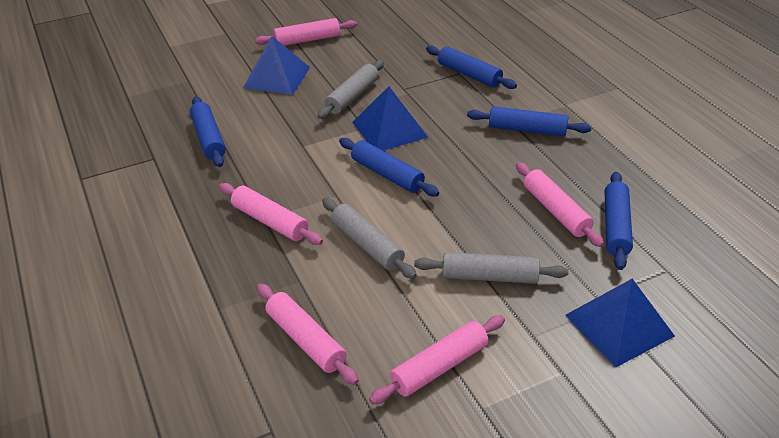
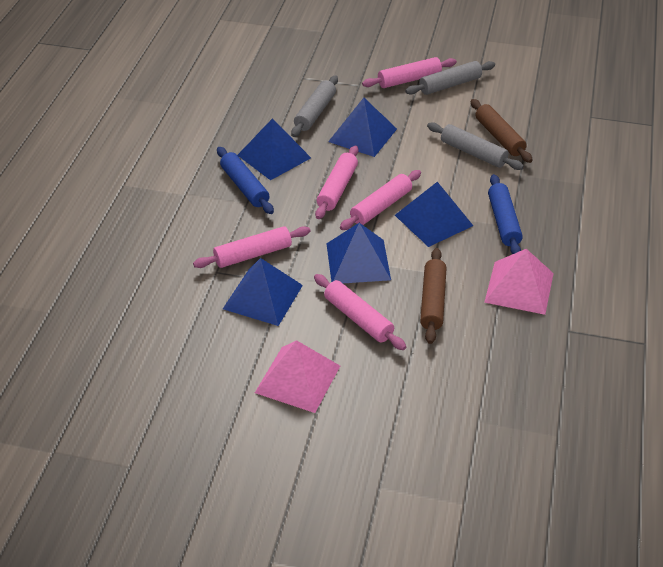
blue pyramid: [243,36,310,95] [352,86,428,151] [565,279,675,367] = 3 -> [223,258,303,326] [237,118,311,180] [327,223,391,283] [328,98,397,157] [395,182,473,247] = 5
blue rolling pin: [190,96,226,167] [339,138,439,196] [426,46,517,89] [467,106,591,136] [605,172,633,270] = 5 -> [217,147,274,214] [488,174,523,254] = 2
brown rolling pin: none = 0 -> [420,248,447,344] [471,99,532,163] = 2
pink pyramid: none = 0 -> [255,340,340,413] [484,249,554,315] = 2

